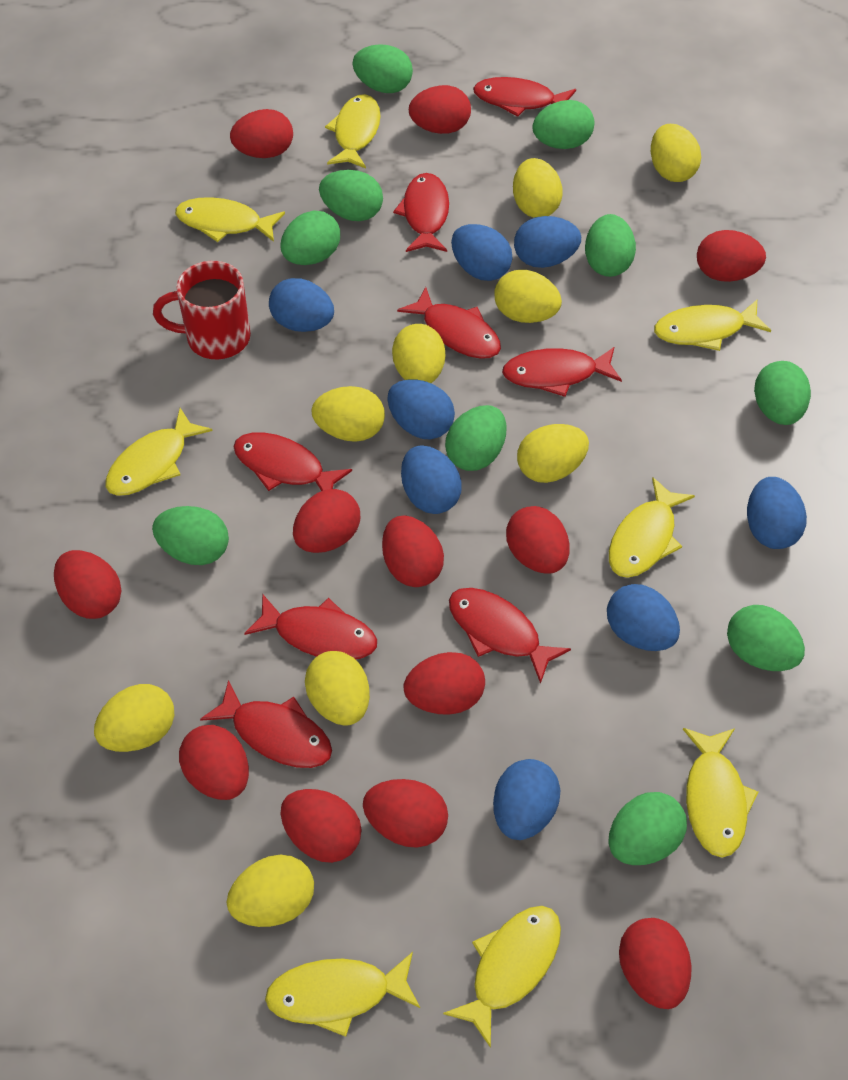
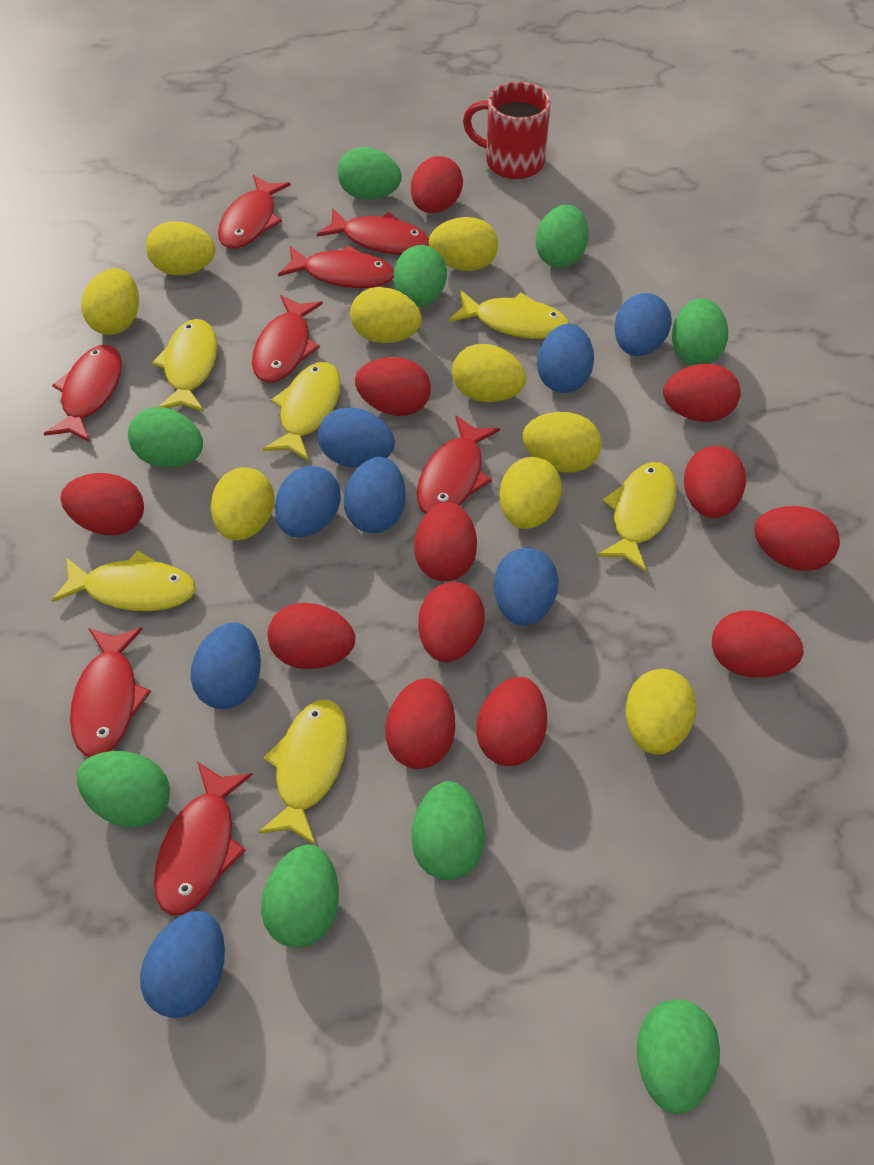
green egg: [152,506,229,565] [280,211,340,265] [319,170,383,221] [352,44,413,93] [445,405,506,471] [532,100,594,149] [585,214,636,277] [609,792,687,865] [727,605,805,671] [754,361,811,425] = 10 -> [77,751,170,828] [128,407,203,468] [261,844,339,948] [337,147,402,200] [394,245,447,307] [412,781,485,880] [536,205,588,268] [637,999,720,1114] [672,298,728,365] = 9
yellow fish: [106,408,213,496] [175,197,285,242] [265,952,420,1037] [325,94,381,168] [443,906,561,1048] [609,477,695,578] [654,300,771,351] [683,728,758,857] = 8 -> [52,550,196,611] [152,319,217,412] [258,699,347,845] [263,362,341,461] [449,290,570,339] [597,462,677,572] = 6

